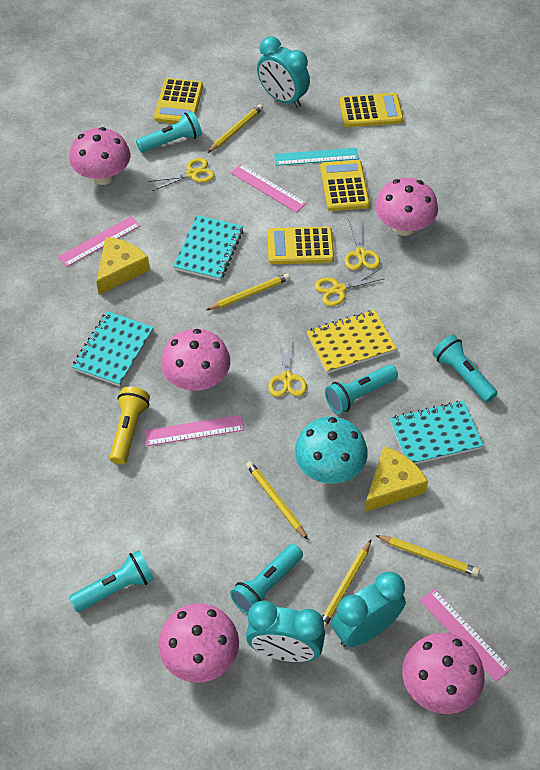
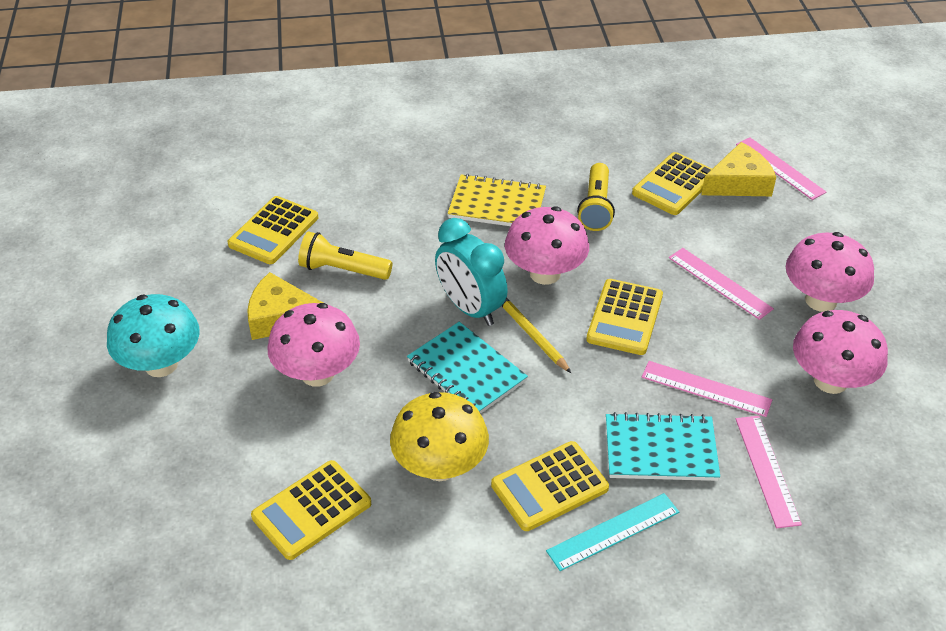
pink mushroom: [69,127,130,185] [158,603,239,683] [161,329,230,391] [375,178,438,236] [402,633,485,714] = 5 -> [267,303,360,387] [505,207,589,285] [786,232,874,312] [793,310,888,394] = 4
turquoise clock: [246,600,325,662] [257,37,310,108] [332,572,406,647] = 3 -> [435,218,508,326] = 1
turquoise flashlight: [69,550,154,612] [136,111,202,153] [230,544,303,615] [325,365,398,414] [433,335,497,403] = 5 -> none = 0
turquoise notebook: [72,311,154,386] [173,215,243,281] [390,400,484,464] = 3 -> [407,322,528,414] [606,412,720,481] = 2
yellow calculator: [154,78,203,124] [267,226,334,264] [320,160,370,211] [339,93,403,127] = 4 -> [228,196,318,264] [251,460,371,560] [491,441,609,531] [586,279,663,355] [632,152,712,215] = 5
yellow flashlight: [110,387,150,464] = 1 -> [298,231,392,280] [577,163,615,231] = 2
yellow mushroom: none = 0 -> [390,392,489,481] = 1
yellow pencil: [207,274,290,310] [208,104,263,153] [246,461,308,540] [322,540,371,629] [376,535,480,576] = 5 -> [502,298,571,373] = 1
yellow scissors: [148,158,215,191] [268,338,307,397] [315,270,385,306] [345,219,380,270] = 4 -> none = 0

